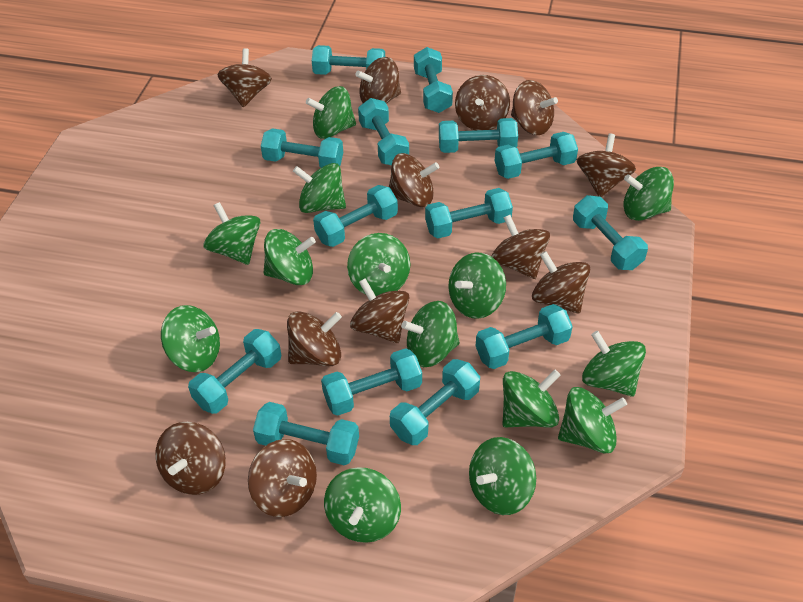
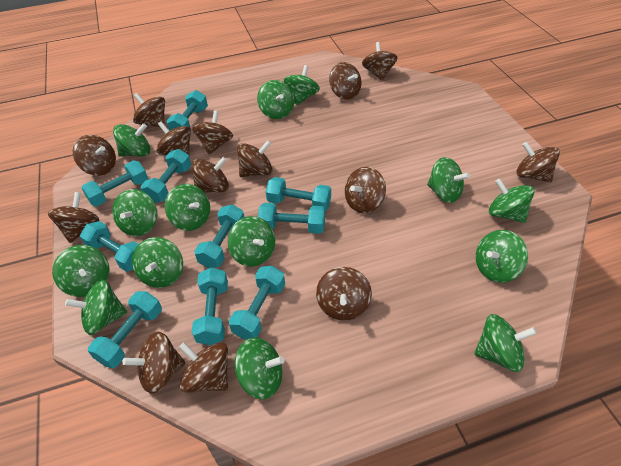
brown spinning top: [155,422,226,495] [217,48,272,107] [248,439,317,517] [287,311,342,366] [350,278,409,343] [356,57,401,104] [389,153,439,207] [455,75,510,130] [491,215,550,279] [511,80,558,135] [532,251,590,314] [577,134,636,197] = 12 -> [48,192,99,243] [73,135,116,176] [122,332,185,394] [133,93,165,127] [156,121,191,155] [179,342,228,393] [191,157,229,193] [192,110,233,155] [237,140,272,177] [316,267,372,321] [329,62,362,100] [345,167,386,213] [362,42,398,81] [516,142,560,182] = 14
turquoise dumbbell: [188,329,281,414] [253,402,359,465] [261,128,343,168] [312,45,385,75] [313,185,398,247] [321,348,422,415] [358,98,409,165] [390,359,480,445] [414,47,453,113] [425,188,513,238] [439,118,518,153] [476,304,573,369] [495,132,578,179] [573,195,648,270] = 14 -> [80,221,139,272] [81,160,148,206] [88,291,162,368] [141,149,191,203] [167,90,208,131] [192,268,228,345] [194,204,244,268] [229,266,285,340] [258,203,325,234] [266,177,331,211] = 10

